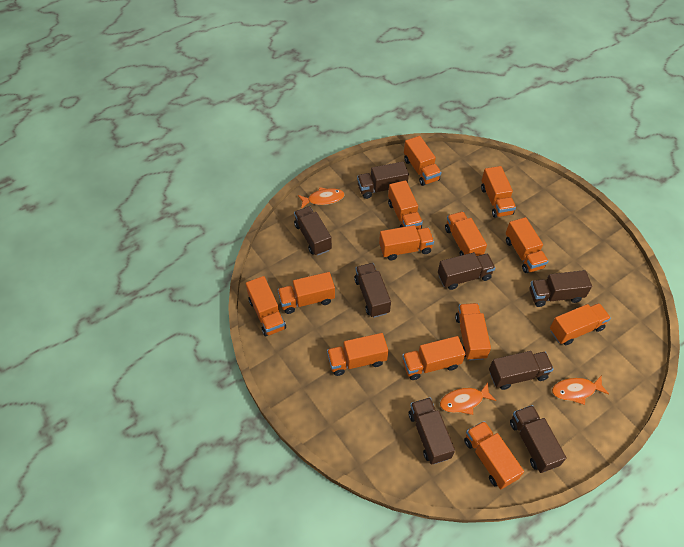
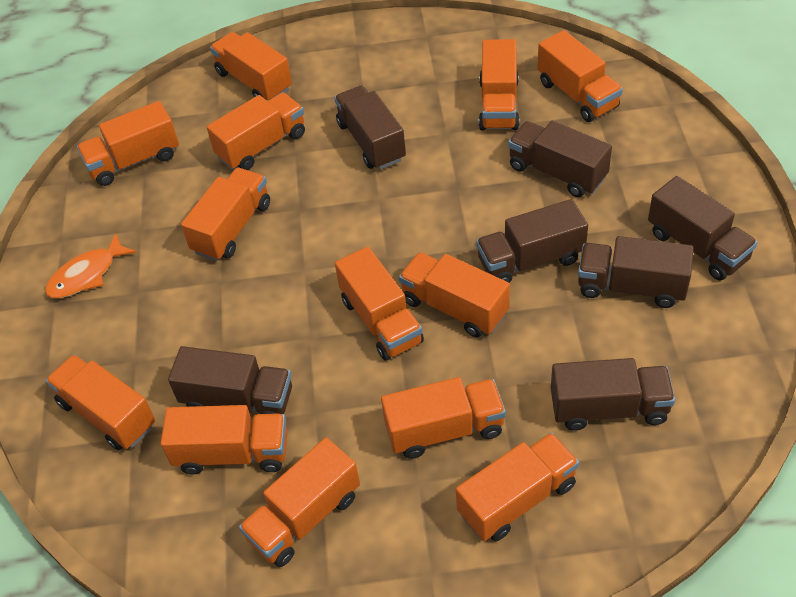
brown truck: [294,206,332,256] [354,263,391,318] [357,162,409,199] [409,397,455,464] [438,252,495,290] [489,351,554,390] [510,405,567,473] [530,270,592,307] = 8 -> [168,346,292,414] [334,86,406,170] [476,199,588,283] [508,121,612,197] [551,358,675,431] [578,236,694,308] [648,176,757,281] = 7
orange fish: [298,187,345,209] [440,382,496,415] [552,375,609,405] = 3 -> [45,233,137,298] = 1

